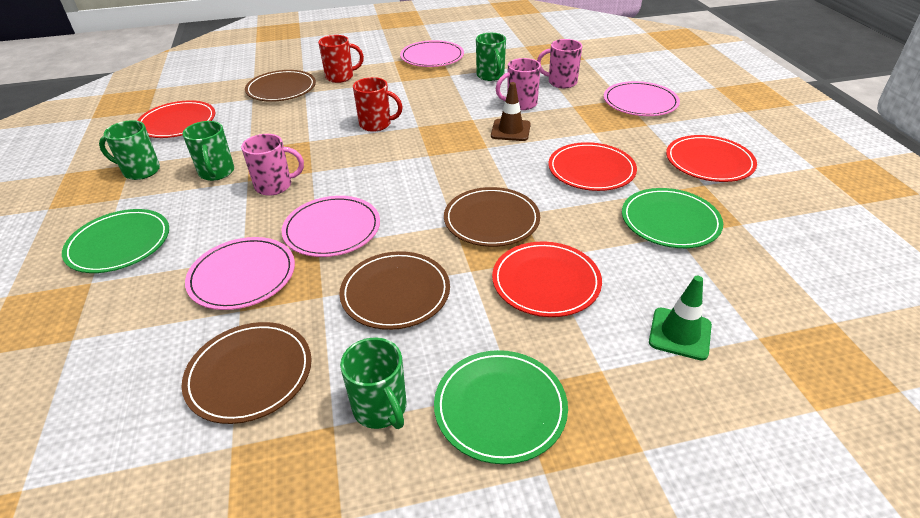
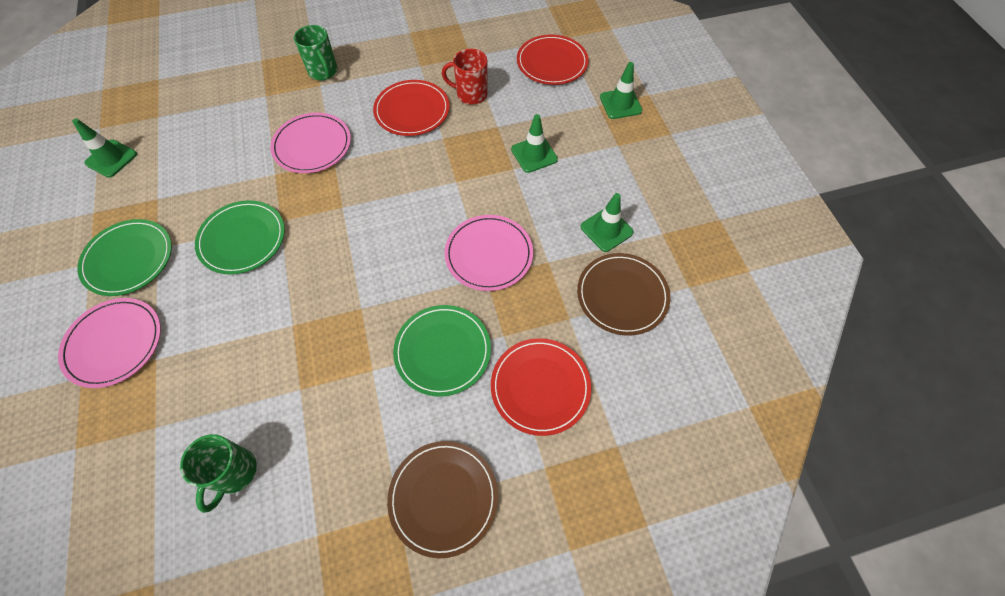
brown plate: [181,322,312,424] [245,70,316,102] [339,251,450,330] [444,187,540,247] = 4 -> [387,441,498,558] [577,253,670,336] = 2
brown traffic cone: [491,82,531,141] = 1 -> none = 0
green mug: [99,120,160,180] [183,121,234,181] [340,338,406,429] [476,33,506,81] = 4 -> [180,434,257,513] [294,25,338,80] = 2
green traffic cone: [649,276,712,360] = 1 -> [72,119,137,178] [511,114,558,173] [581,193,634,252] [600,62,642,119] = 4
pink mug: [241,134,304,196] [496,58,541,110] [537,39,582,88] = 3 -> none = 0
pink plate: [185,237,295,310] [282,196,380,257] [400,40,464,67] [604,81,680,116] = 4 -> [58,298,161,388] [270,113,351,173] [444,215,533,291] = 3
red mug: [318,35,364,83] [353,77,403,132] = 2 -> [442,49,488,105] = 1
red plate: [137,100,215,138] [492,242,602,317] [548,142,637,191] [666,135,757,182] = 4 -> [373,80,450,136] [491,338,591,436] [517,34,589,85] = 3

